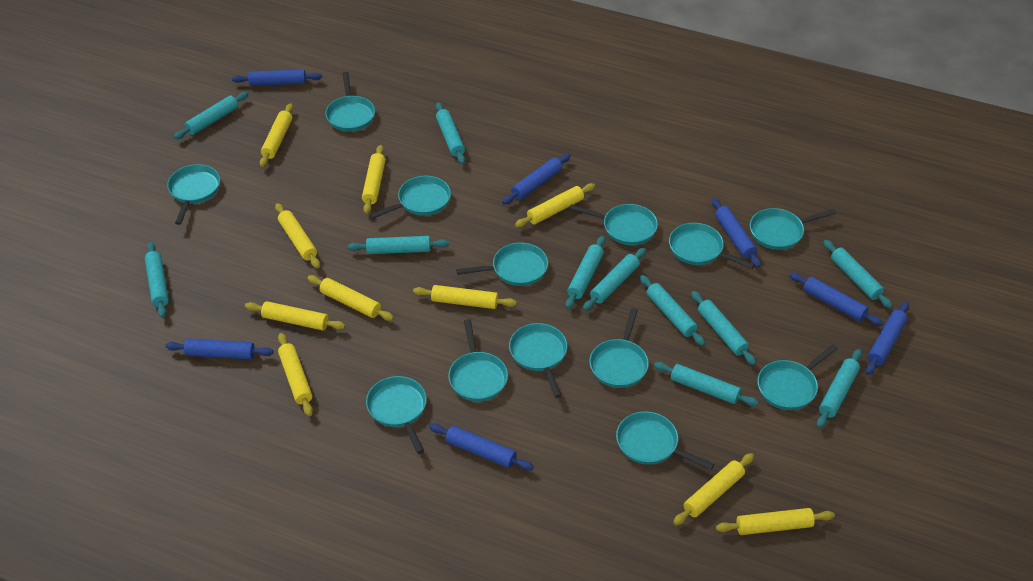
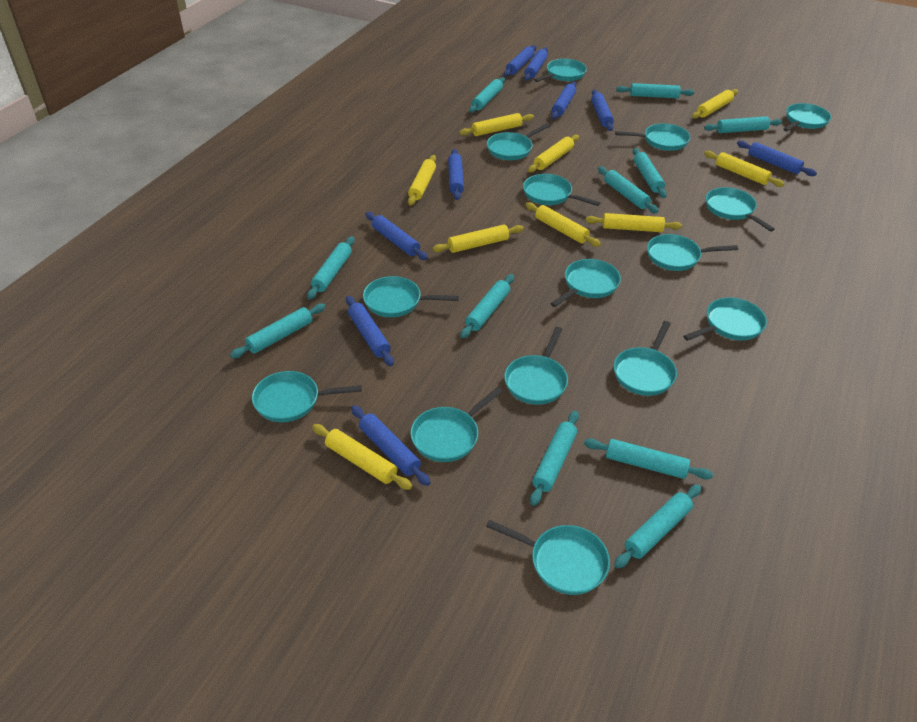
blue rolling pin: [165,339,273,359] [232,70,322,86] [429,423,534,471] [502,153,571,204] [712,198,761,268] [789,272,883,326] [866,301,909,375] = 7 -> [346,296,394,366] [351,405,431,486] [365,212,428,260] [448,149,464,200] [504,45,537,76] [524,47,548,81] [551,82,576,119] [591,90,614,131] [737,140,817,176] = 9
turquoise pan: [167,164,220,225] [325,72,375,132] [366,376,427,454] [370,176,451,219] [448,319,508,401] [456,243,548,286] [509,323,567,398] [570,204,658,245] [589,308,649,388] [616,411,714,470] [669,223,755,269] [750,208,836,250] [757,344,838,410] = 13 -> [252,371,362,422] [363,276,459,317] [411,387,503,462] [486,520,610,595] [487,123,550,160] [504,327,568,405] [523,174,600,206] [534,59,587,82] [550,259,621,307] [614,321,677,396] [615,123,690,151] [647,234,738,271] [683,297,767,341] [706,187,775,232] [783,103,831,132] = 15
yellow rolling pin: [245,301,345,330] [260,103,293,167] [275,203,320,268] [278,333,313,416] [307,275,394,321] [362,145,386,214] [413,285,517,309] [515,183,595,227] [673,453,754,525] [716,508,835,535] = 10 -> [312,424,412,490] [408,155,436,206] [432,225,524,253] [459,113,534,136] [525,202,601,247] [528,135,579,173] [585,213,682,232] [692,89,738,119] [704,151,785,187] = 9

